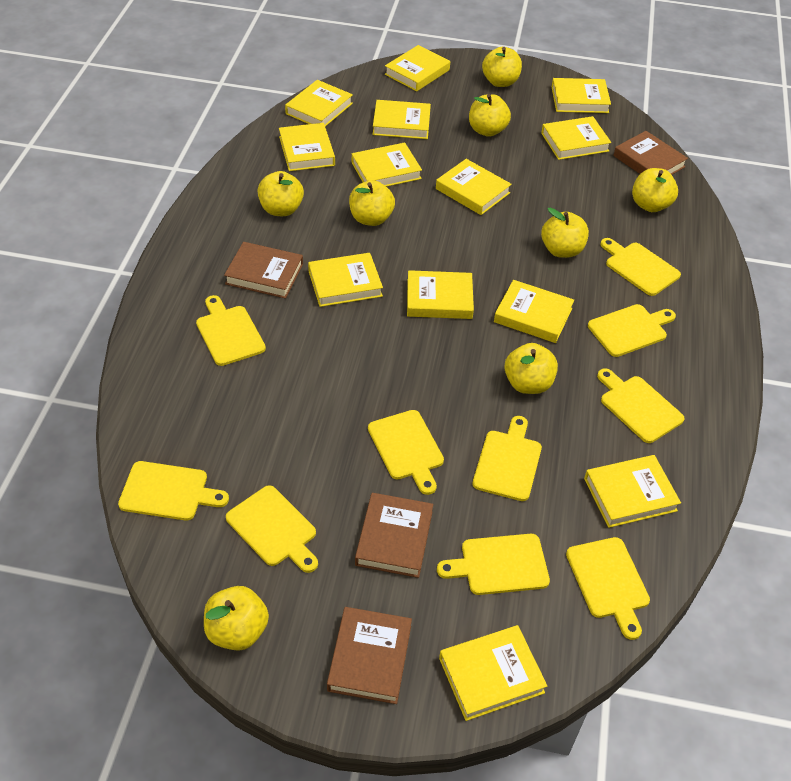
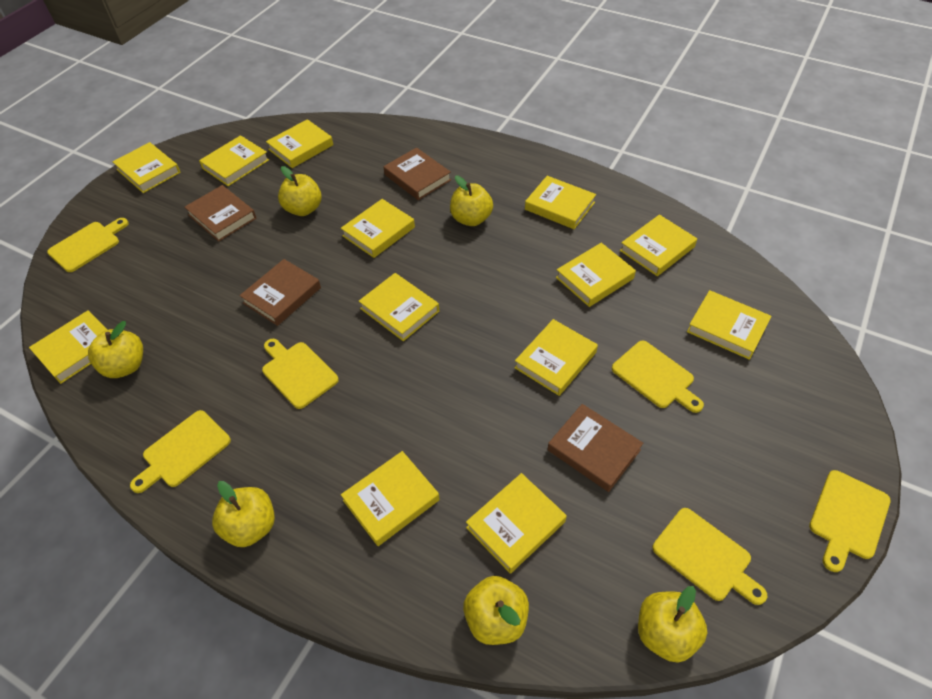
yellow apple: [204,586,269,651] [258,171,304,216] [349,180,395,226] [469,94,511,137] [482,47,522,87] [504,343,558,394] [541,208,589,258] [632,168,678,212] = 8 -> [88,321,143,378] [212,481,275,547] [278,166,322,216] [450,176,493,226] [463,576,529,645] [638,586,707,663] = 6
yellow cutting board: [118,461,229,521] [196,295,266,366] [226,485,318,573] [368,410,444,495] [437,534,550,595] [472,416,542,501] [566,537,650,640] [588,304,676,357] [597,369,685,443] [600,238,681,296] = 10 -> [47,218,129,272] [130,410,231,493] [262,339,339,409] [612,340,704,413] [652,508,767,605] [809,470,891,572] = 6

